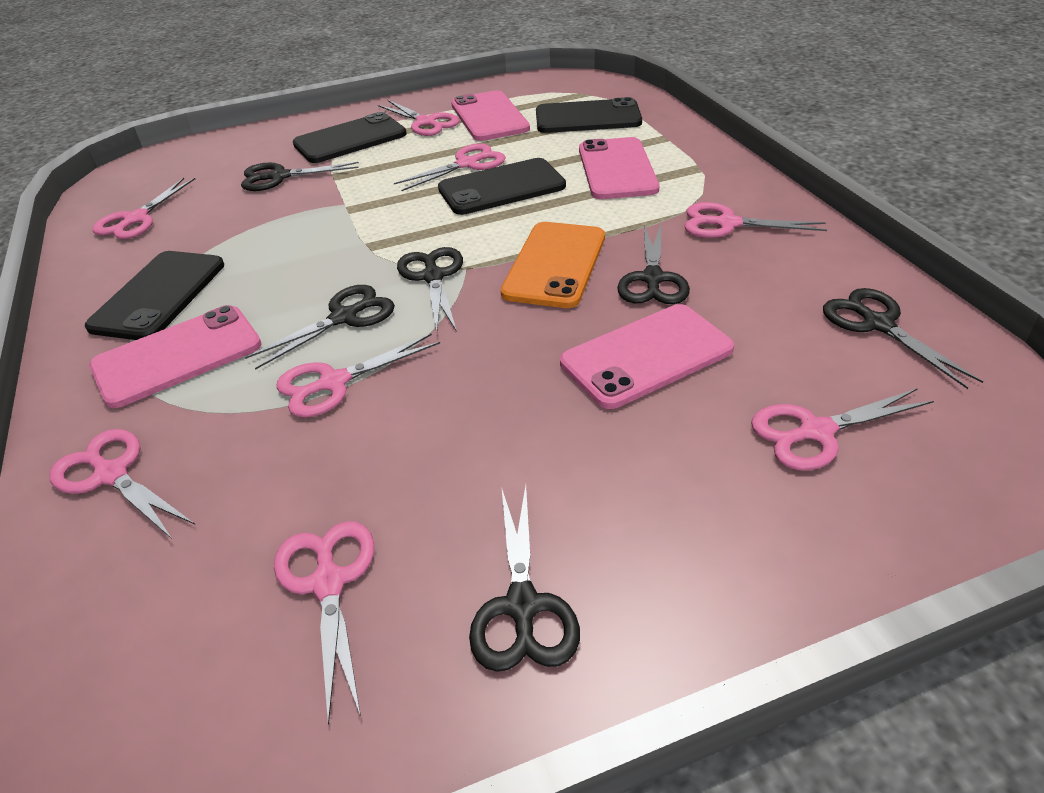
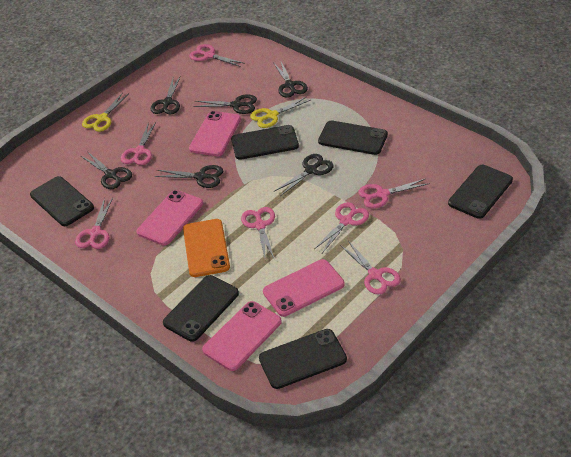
black phone: [85,251,224,340] [293,112,407,163] [438,158,566,215] [536,97,642,133] = 4 -> [30,176,94,226] [163,275,239,342] [231,125,299,160] [259,329,347,389] [318,120,388,155] [448,165,513,219] = 6
pink scissors: [49,429,195,540] [92,178,195,239] [274,521,374,725] [276,334,440,417] [378,100,459,136] [394,143,506,191] [685,202,827,238] [751,388,934,470] = 8 -> [75,198,113,249] [121,122,156,165] [189,44,245,67] [241,207,275,260] [314,202,369,253] [340,241,401,295] [358,179,430,208] = 7
yellow scissors: none = 0 -> [82,92,128,132] [250,97,311,128] = 2

